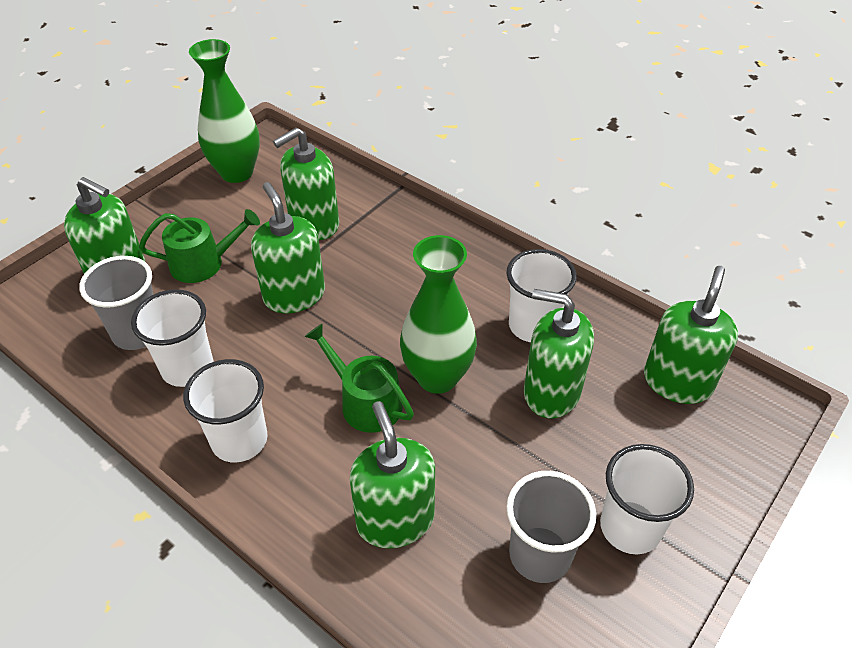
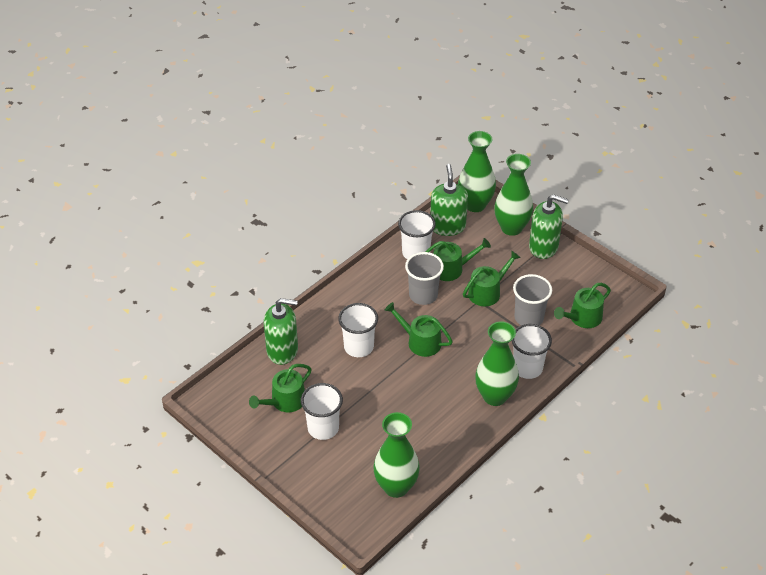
green soap dispenser: [64,177,145,274] [251,182,325,313] [273,127,339,240] [349,401,435,549] [524,289,594,418] [644,266,738,404] = 6 -> [264,298,298,365] [430,164,468,236] [529,194,569,259] = 3
green vase: [189,39,260,183] [400,235,477,394] = 2 -> [373,412,420,498] [458,131,496,212] [475,321,519,406] [494,154,533,236] = 4
green watering can: [139,209,260,283] [304,323,414,433] = 2 -> [249,364,312,412] [385,302,453,357] [425,238,491,281] [463,250,521,306] [554,283,611,328] = 5

